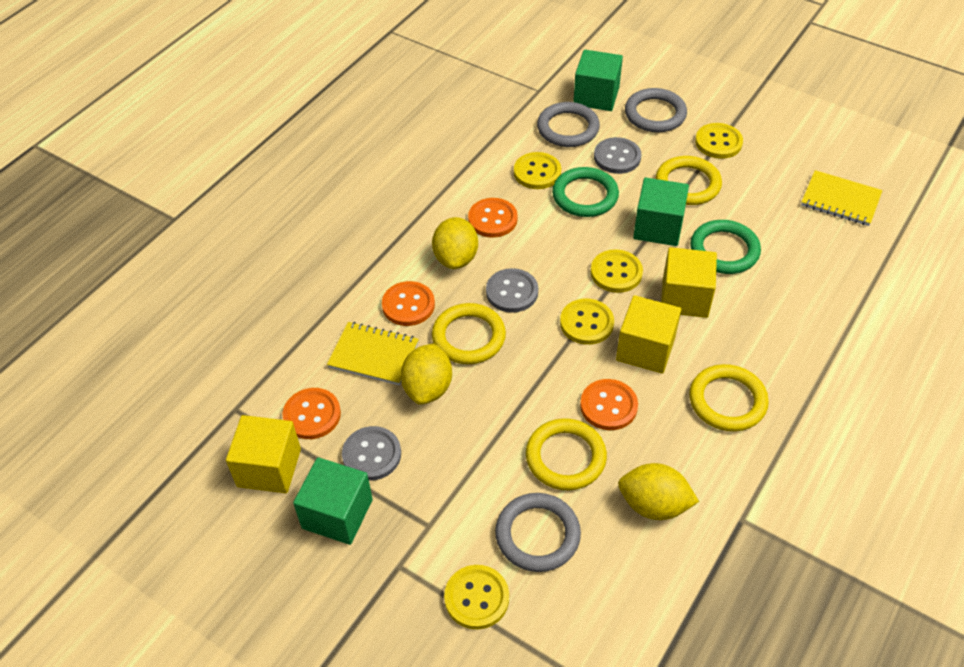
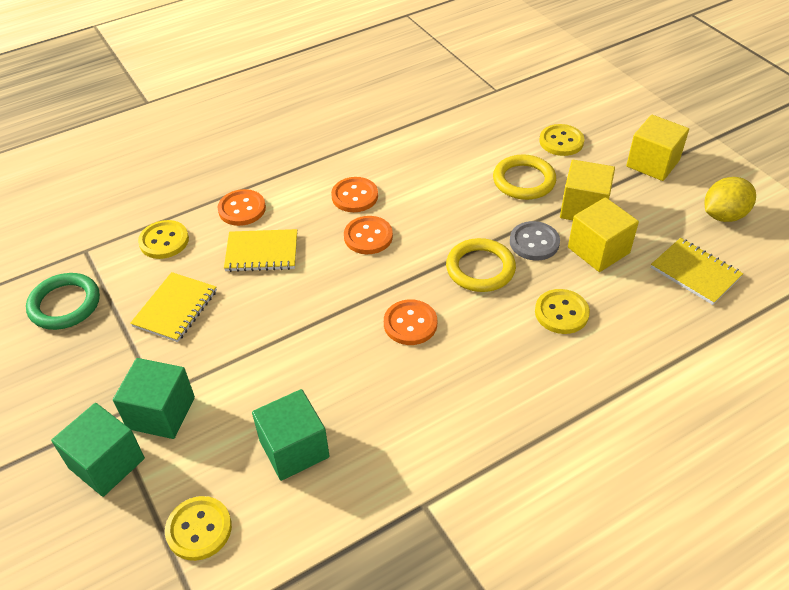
green ring: [552,167,619,217] [690,220,761,274] = 2 -> [26,273,100,330] = 1
grey button: [342,426,401,481] [486,268,538,313] [594,137,641,174] = 3 -> [510,221,560,261] = 1
grey ring: [495,493,581,572] [537,102,600,147] [625,88,687,132] = 3 -> none = 0
yellow button: [444,565,509,629] [514,152,561,189] [560,299,614,345] [591,250,643,293] [695,123,743,159] = 5 -> [138,220,189,259] [165,496,232,561] [535,289,590,334] [539,124,584,156] = 4
yellow lemon: [401,343,452,405] [432,217,478,269] [618,463,699,520] = 3 -> [704,177,756,222] = 1
yellow notebook: [327,322,419,385] [801,170,882,226] = 2 -> [130,272,217,342] [224,229,297,272] [651,238,743,305] = 3
yellow ring: [432,303,506,364] [526,418,607,490] [656,156,722,205] [689,364,769,431] = 4 -> [446,238,516,292] [493,155,556,200] = 2

